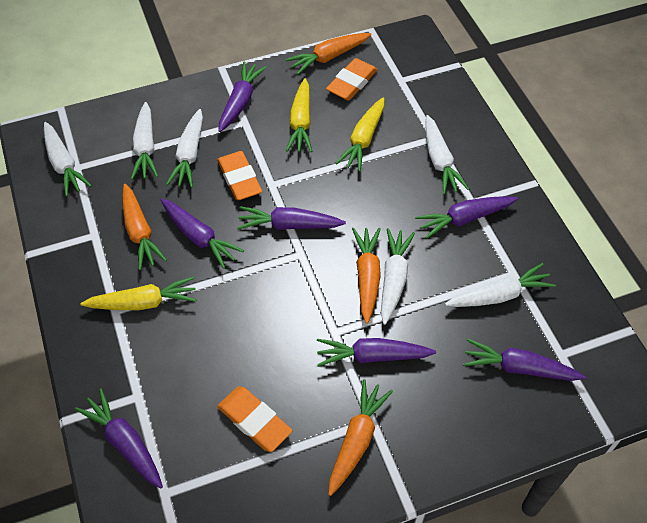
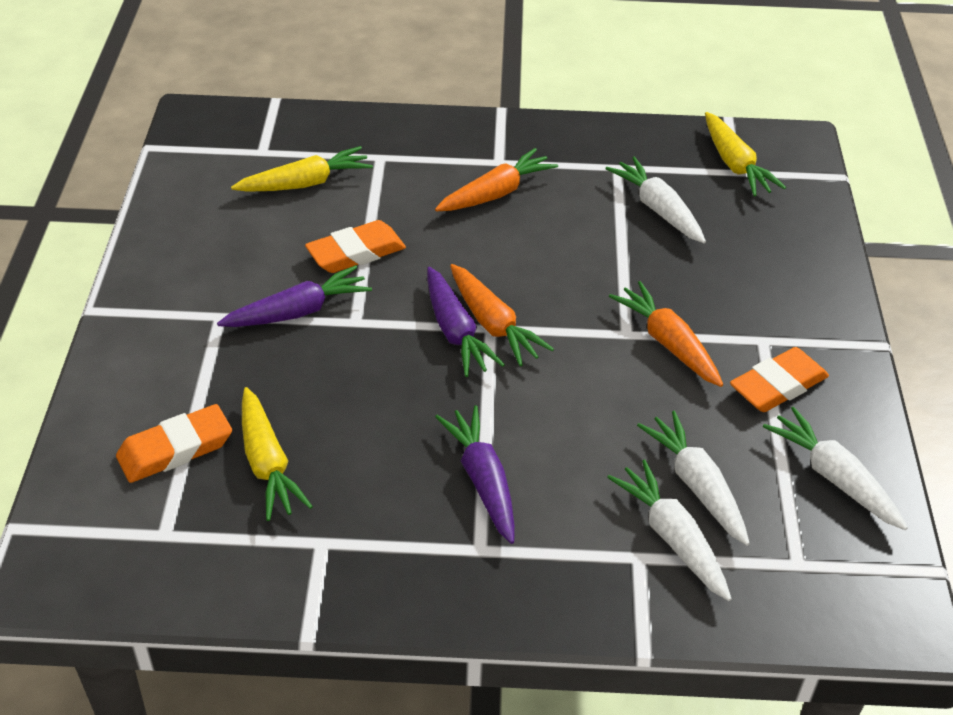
orange carrot: [122,184,167,270] [286,33,372,75] [328,379,393,496] [352,228,381,324] = 4 -> [435,148,558,211] [450,264,554,366] [609,281,723,387] = 3
purple carrot: [75,389,163,489] [161,199,244,269] [218,61,267,132] [237,206,346,230] [317,338,436,367] [415,196,518,239] [463,339,586,381] = 7 -> [217,265,372,327] [427,267,505,377] [435,405,515,544] = 3
white carrot: [44,122,92,197] [131,102,158,180] [166,109,203,188] [381,228,415,325] [425,115,469,195] [445,263,556,307] = 6 -> [606,157,706,243] [607,460,731,601] [637,411,750,546] [763,407,908,530] = 4

